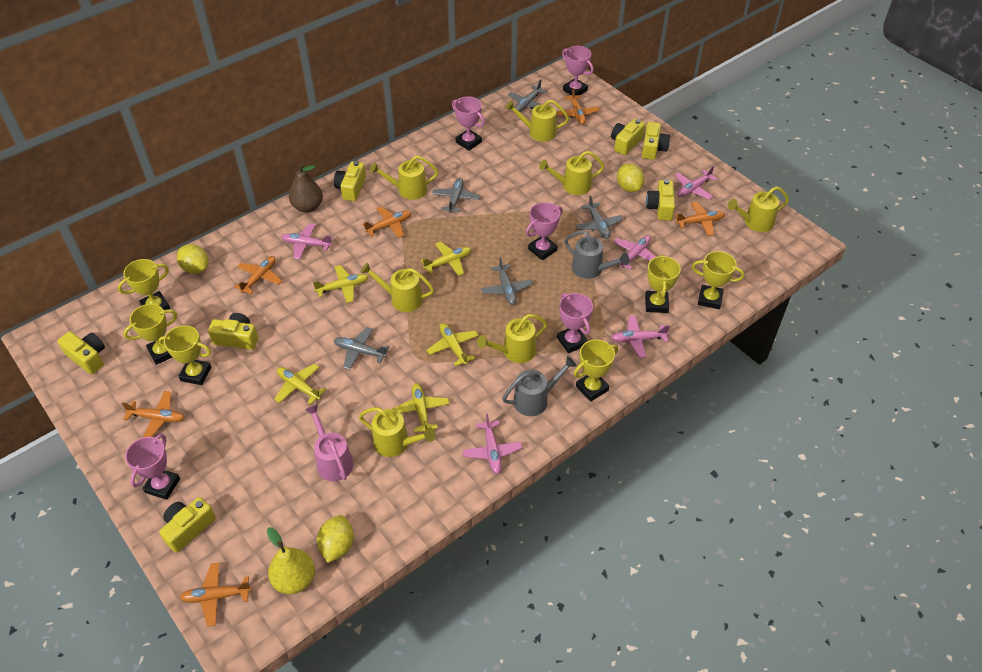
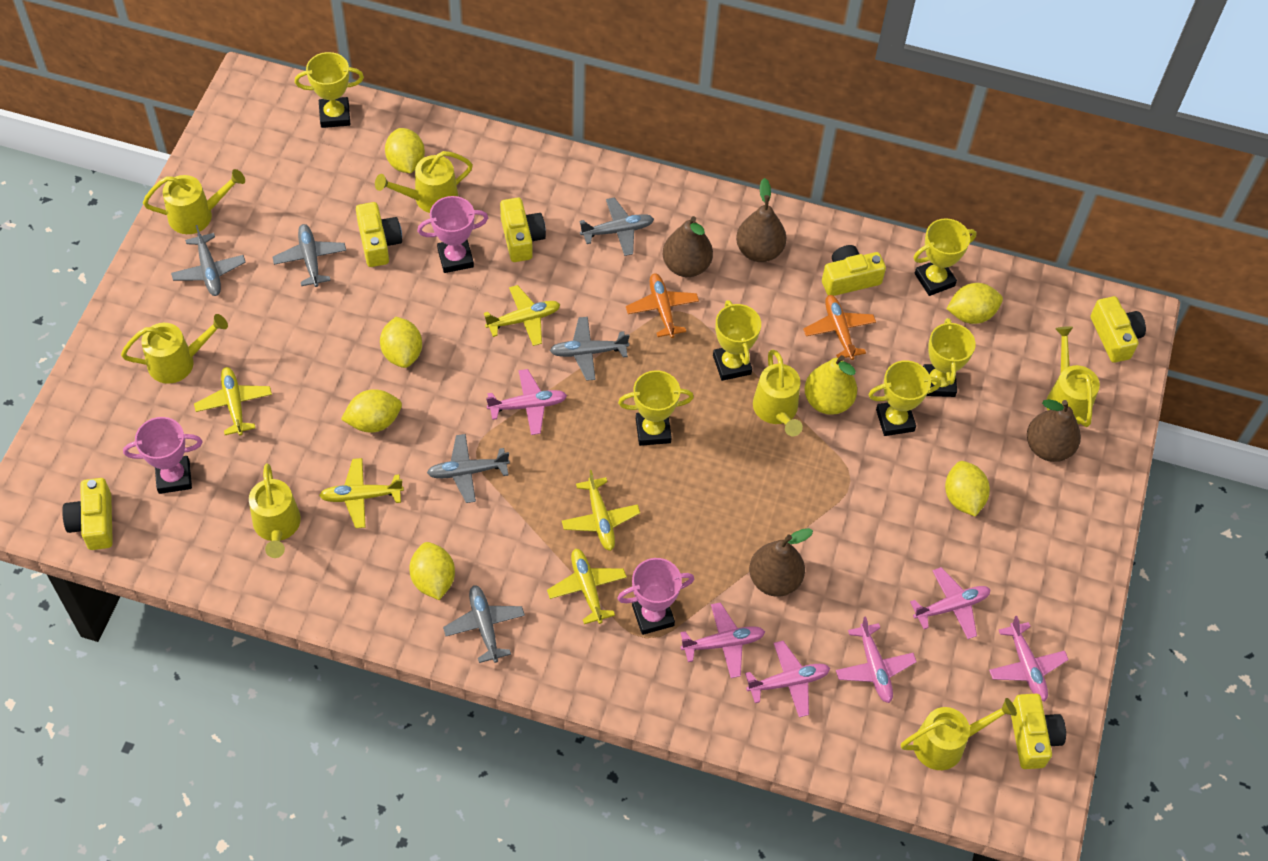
brown pear: [289,163,323,213] = 1 -> [663,216,713,277] [736,178,787,262] [749,528,813,597] [1027,399,1081,462] = 4
grey plane: [334,327,389,370] [432,178,480,213] [481,257,533,305] [508,80,547,112] [575,196,623,239] = 5 -> [171,225,246,296] [272,224,346,287] [427,434,510,503] [443,585,525,663] [550,317,630,381] [579,197,654,256] = 6
grey watering can: [502,356,577,416] [564,231,630,279] = 2 -> none = 0
orange plane: [121,391,184,438] [179,563,252,627] [234,256,282,294] [362,206,411,238] [556,88,600,125] [675,202,725,236] = 6 -> [626,273,699,338] [803,295,876,360] = 2
pink plane: [281,223,333,259] [463,413,522,474] [611,315,670,358] [613,235,655,270] [675,166,718,200] = 5 -> [486,369,567,435] [680,602,765,678] [745,641,830,717] [836,616,917,703] [910,567,991,639] [989,616,1069,702] = 6
pink trophy: [125,434,180,500] [452,97,485,151] [526,202,563,260] [557,293,593,353] [562,46,593,96] = 5 -> [123,417,202,494] [417,196,488,273] [617,558,694,635] = 3
pink watering can: [305,404,353,481] = 1 -> none = 0
yellow camera: [57,331,105,374] [159,497,216,553] [208,313,258,350] [334,161,366,201] [611,119,645,155] [642,122,670,160] [646,180,675,221] = 7 -> [62,478,113,550] [356,202,402,267] [500,198,546,262] [822,245,886,296] [1011,694,1066,769] [1090,296,1146,363] = 6
yellow lemon: [177,244,208,274] [317,515,354,563] [617,164,644,192] = 3 -> [341,389,402,433] [380,317,422,368] [385,128,425,173] [409,542,455,600] [945,461,990,517] [947,283,1003,324] = 6

